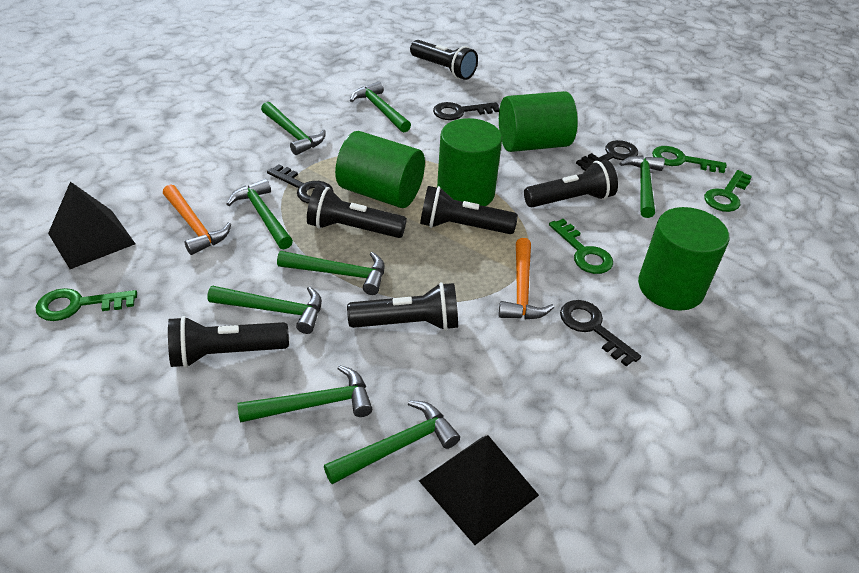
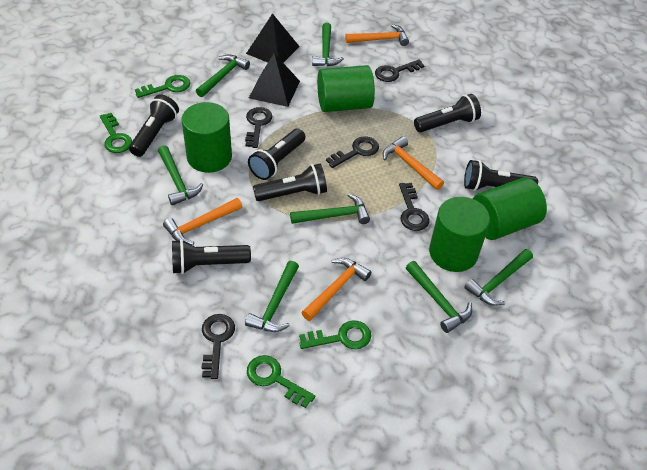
black key: [267,164,334,204] [433,102,499,120] [560,300,641,367] [576,140,638,171] = 4 -> [202,314,235,379] [245,107,272,148] [326,136,379,168] [375,59,424,82] [399,183,430,231] = 5
green hammer: [207,286,322,334] [227,179,293,249] [237,365,372,423] [261,102,326,155] [277,251,385,295] [324,400,460,484] [350,81,411,133] [619,156,665,218] = 8 -> [158,145,203,205] [196,55,250,97] [245,261,299,332] [290,194,370,224] [312,23,344,66] [406,261,472,333] [464,249,533,306] = 7
orange hammer: [163,184,231,255] [498,238,554,319] = 2 -> [163,198,242,245] [301,258,372,321] [345,24,409,46] [383,136,444,190] = 4

